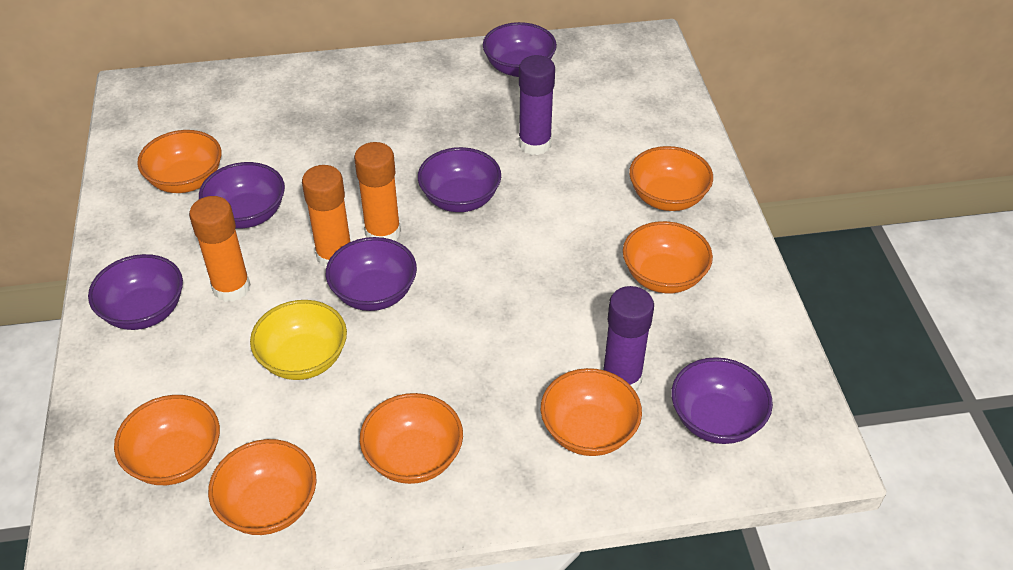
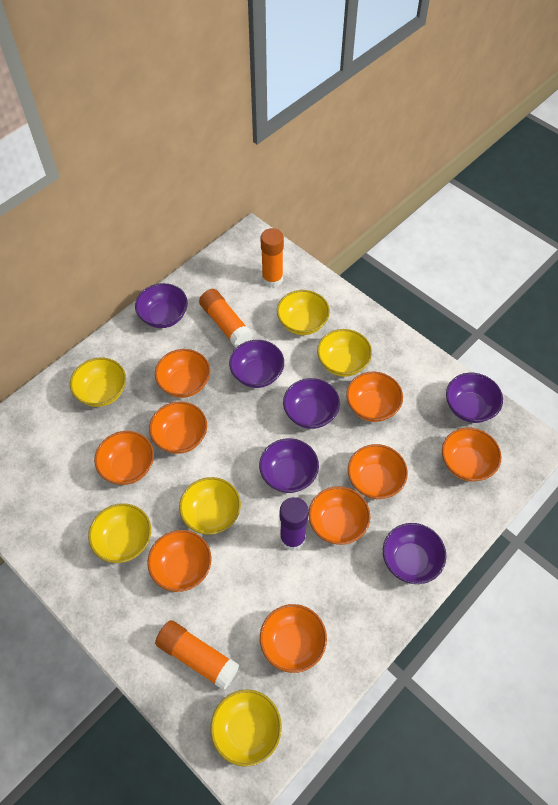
orange bowl: [114,395,220,485] [137,130,222,193] [208,439,317,535] [360,393,463,484] [541,368,642,456] [623,221,713,293] [629,146,713,211] = 7 -> [94,431,154,485] [147,530,211,592] [149,401,207,454] [155,349,210,398] [260,604,327,673] [308,486,371,545] [346,371,403,422] [348,444,408,499] [442,427,502,481] = 9
purple glue stick: [519,55,555,155] [603,286,654,390] = 2 -> [280,497,309,551] = 1
yellow bowl: [250,300,347,380] = 1 -> [70,357,126,407] [88,503,151,563] [179,477,241,535] [210,690,282,767] [277,290,330,335] [317,329,372,377] = 6

